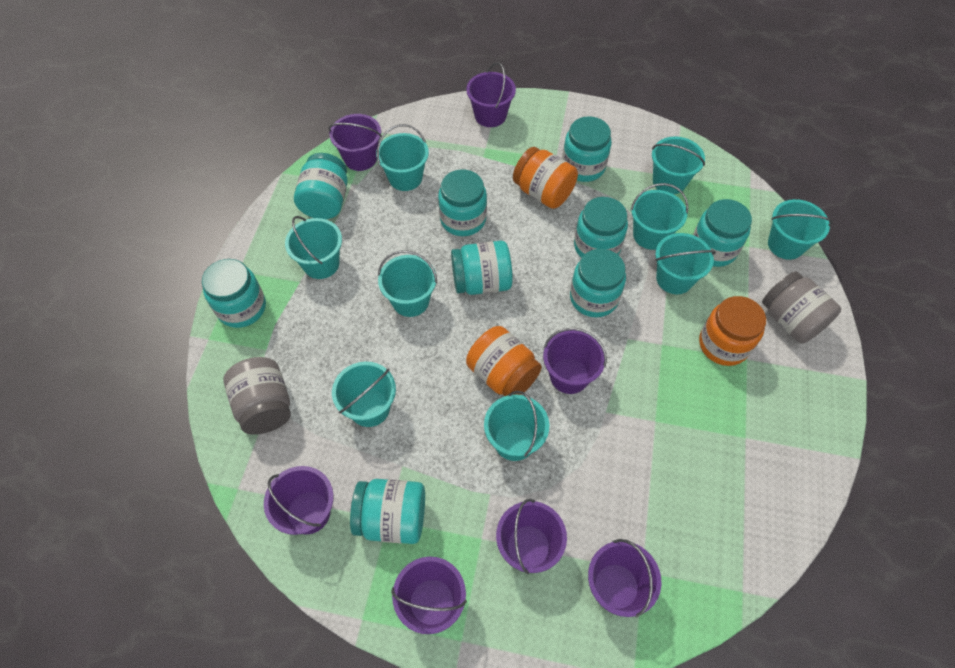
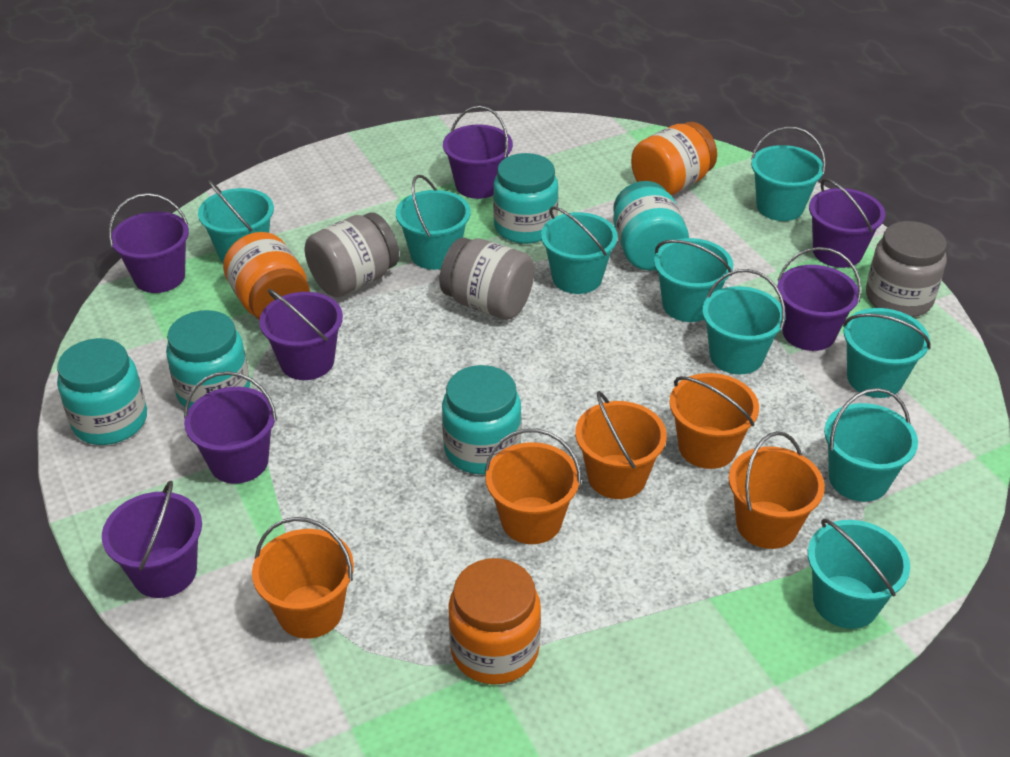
grey jar: [223,357,291,435] [762,271,841,343] = 2 -> [305,213,399,297] [439,237,534,320] [866,221,947,317] = 3
orange bucket: none = 0 -> [252,517,354,639] [485,429,581,544] [575,391,667,499] [669,373,759,469] [729,431,825,549] = 5
turquoise jar: [202,259,266,328] [294,153,348,219] [350,479,425,544] [438,170,487,236] [451,241,512,295] [562,116,612,182] [570,249,626,318] [574,197,628,258] [693,199,752,267] = 9 -> [57,338,147,445] [166,310,250,410] [442,365,521,474] [493,153,558,244] [613,181,689,271] = 5

